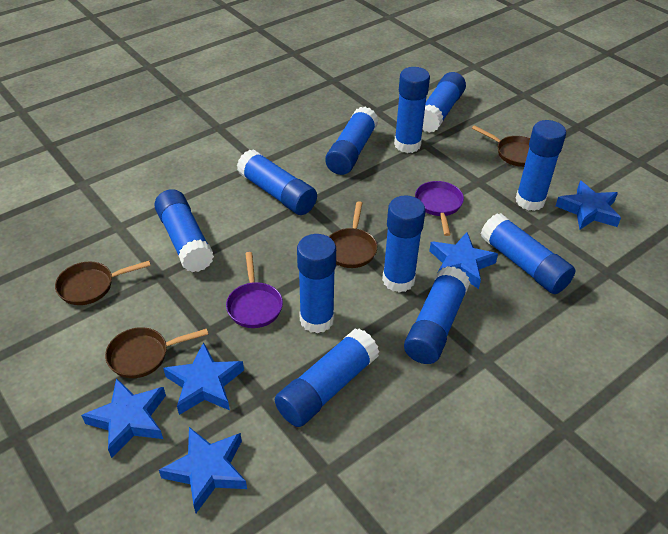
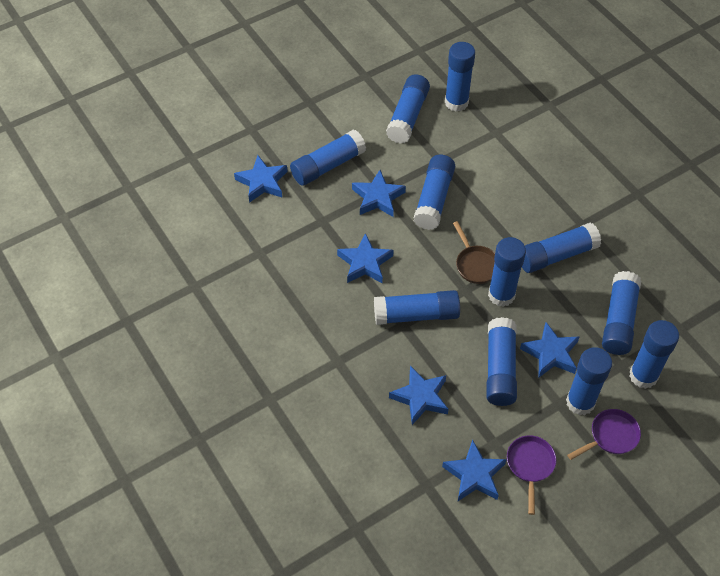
blue star: [81,378,166,458] [159,427,247,513] [163,342,244,415] [429,232,498,289] [556,181,621,230] = 5 -> [234,155,288,203] [337,233,393,283] [352,170,406,217] [389,366,448,425] [442,439,507,501] [520,322,579,377] = 6
brown pan: [55,261,151,305] [105,327,208,378] [329,201,377,268] [472,125,530,167] = 4 -> [453,221,495,284] = 1

